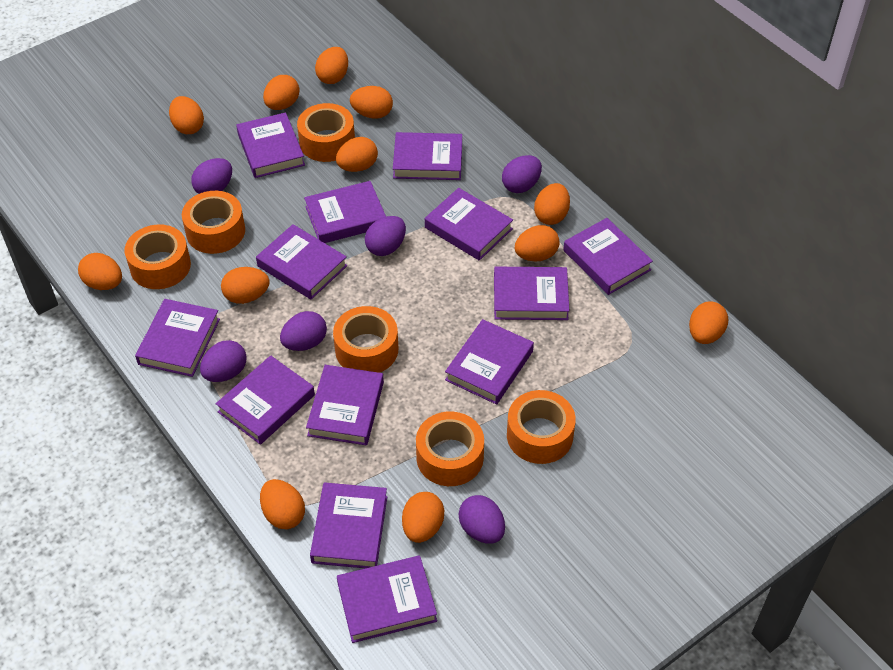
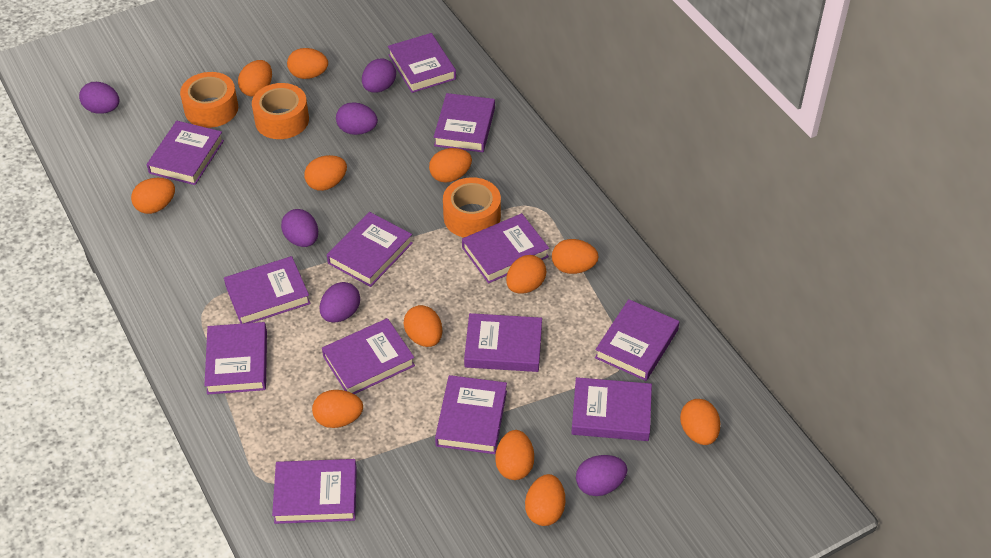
orange tape: [125,224,191,289] [182,191,245,254] [297,103,355,162] [333,306,398,373] [416,411,484,486] [507,390,576,464] = 6 -> [180,72,238,128] [252,83,309,139] [443,177,501,238] = 3

